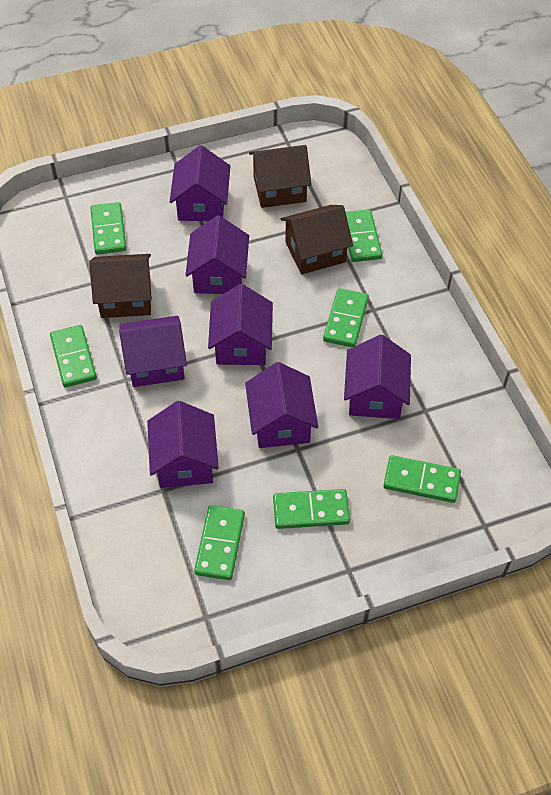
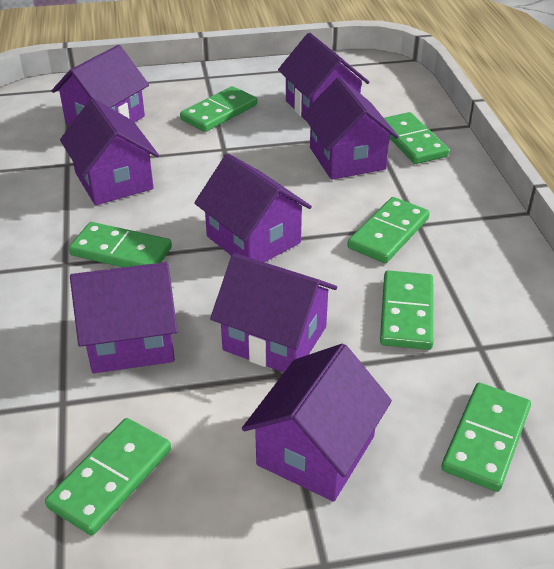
brown house: [89,254,152,318] [249,145,312,208] [281,205,353,274] = 3 -> none = 0
purple house: [119,316,187,387] [147,401,219,488] [170,145,230,221] [185,215,249,294] [208,284,273,365] [245,362,318,448] [344,334,411,419] = 7 -> [51,45,149,125] [60,98,159,205] [70,262,177,373] [194,153,312,262] [210,253,337,372] [242,344,392,502] [278,33,370,119] [302,77,399,180] = 8

